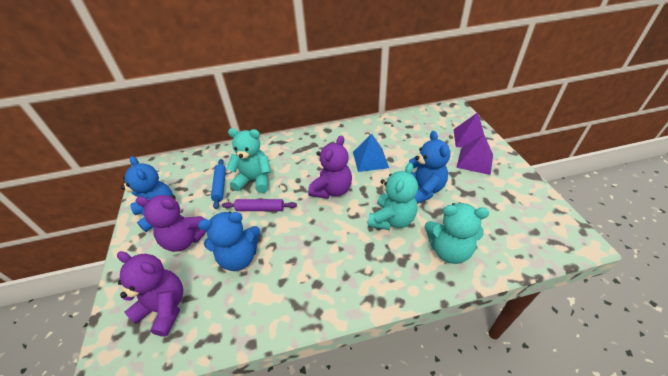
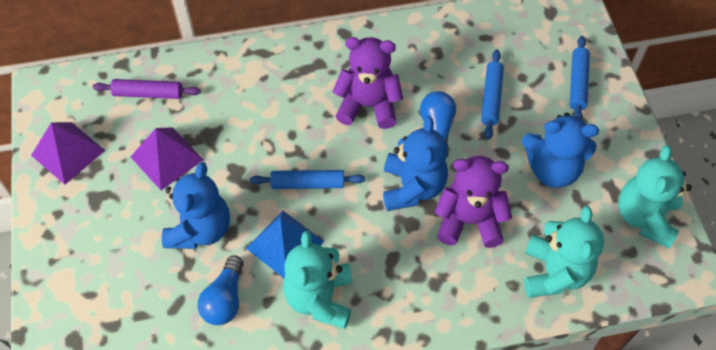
blue light bulb: none = 0 -> [198,255,243,325] [420,91,456,156] = 2
blue rolling pin: [211,159,226,209] = 1 -> [250,170,365,189] [481,50,504,140] [570,36,590,120] = 3
purple teddy bear: [117,251,183,337] [136,195,206,252] [308,135,352,199] = 3 -> [332,37,403,129] [435,156,512,248] = 2

